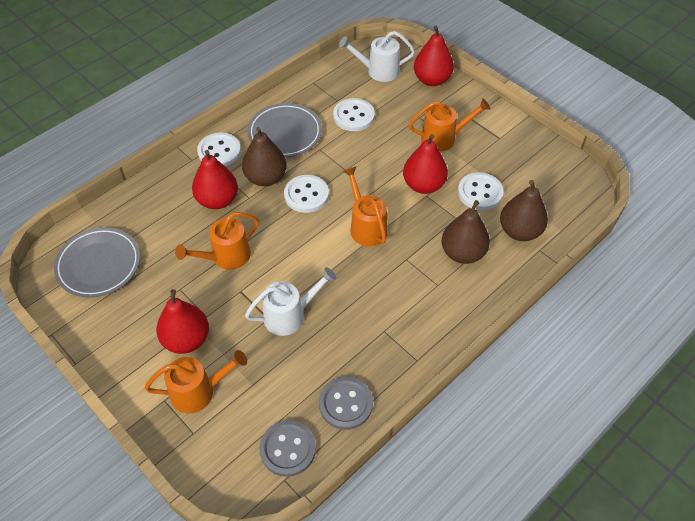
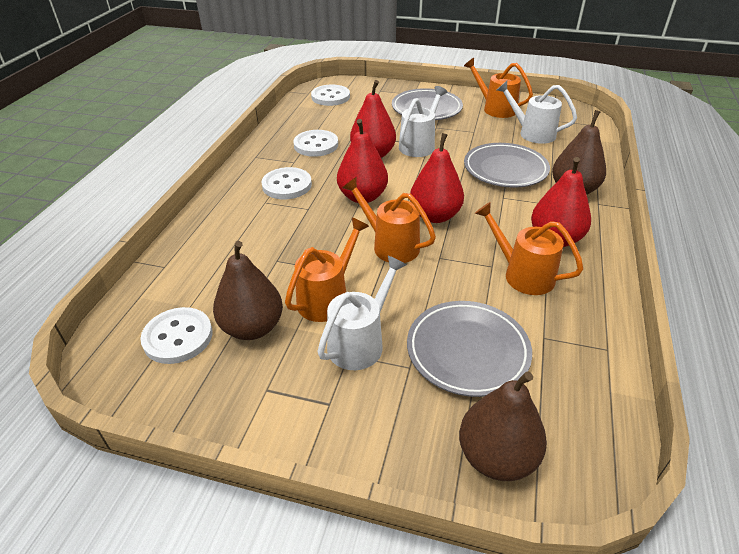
grey button: [259,420,316,477] [319,377,373,430] = 2 -> none = 0
grey plate: [54,227,140,298] [248,103,322,157] = 2 -> [392,88,463,120] [407,301,532,397] [464,143,550,188] = 3
white watering can: [245,267,336,336] [339,31,415,82] = 2 -> [317,256,406,370] [399,86,447,157] [497,81,577,144] = 3

